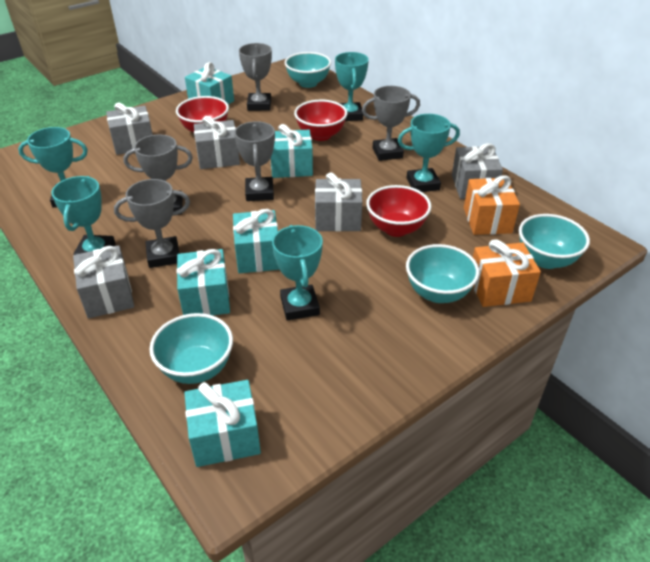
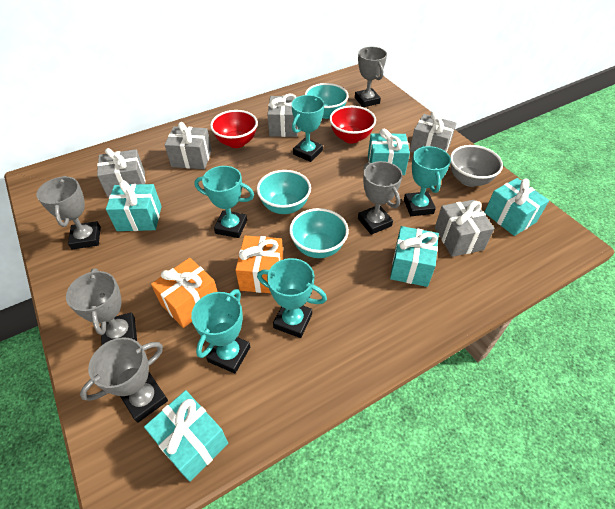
grey bowl: none = 0 -> [450,145,503,187] = 1
red bowl: [176,96,229,132] [294,100,347,141] [366,185,432,237] = 3 -> [210,110,258,148] [329,106,376,144] = 2
turquoise bowl: [149,313,233,384] [284,52,331,88] [406,244,479,303] [519,214,590,269] = 4 -> [257,170,311,214] [289,208,349,258] [305,83,349,119] = 3

